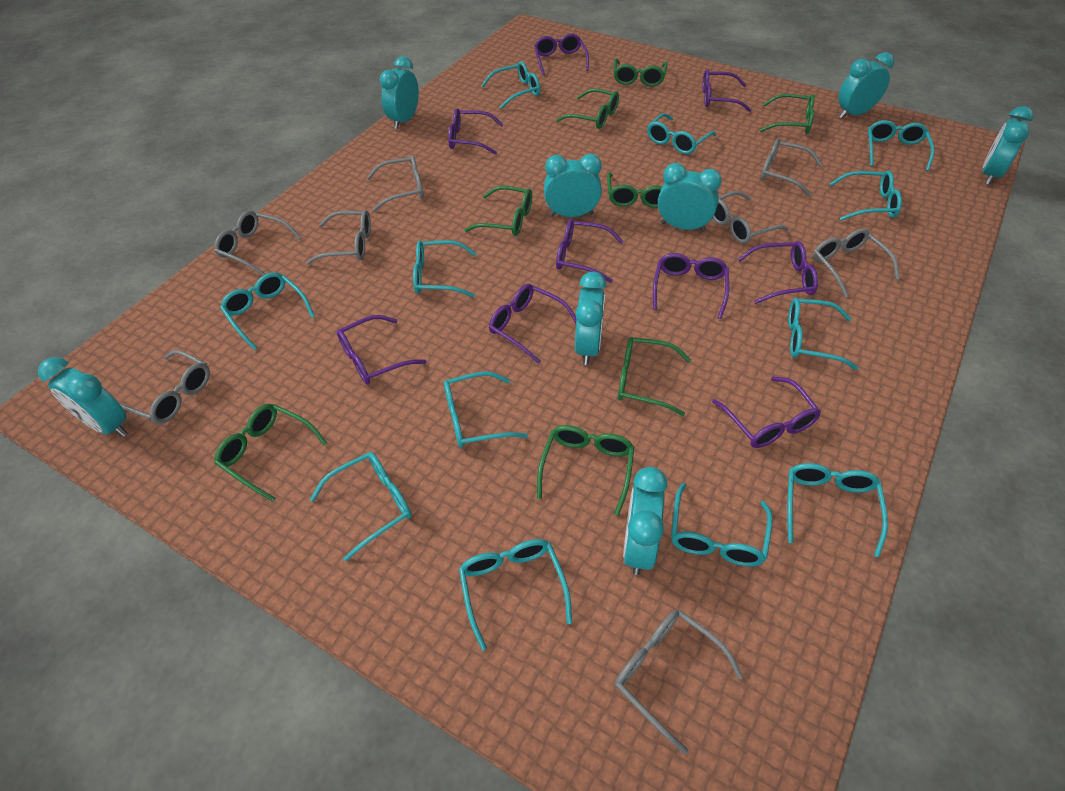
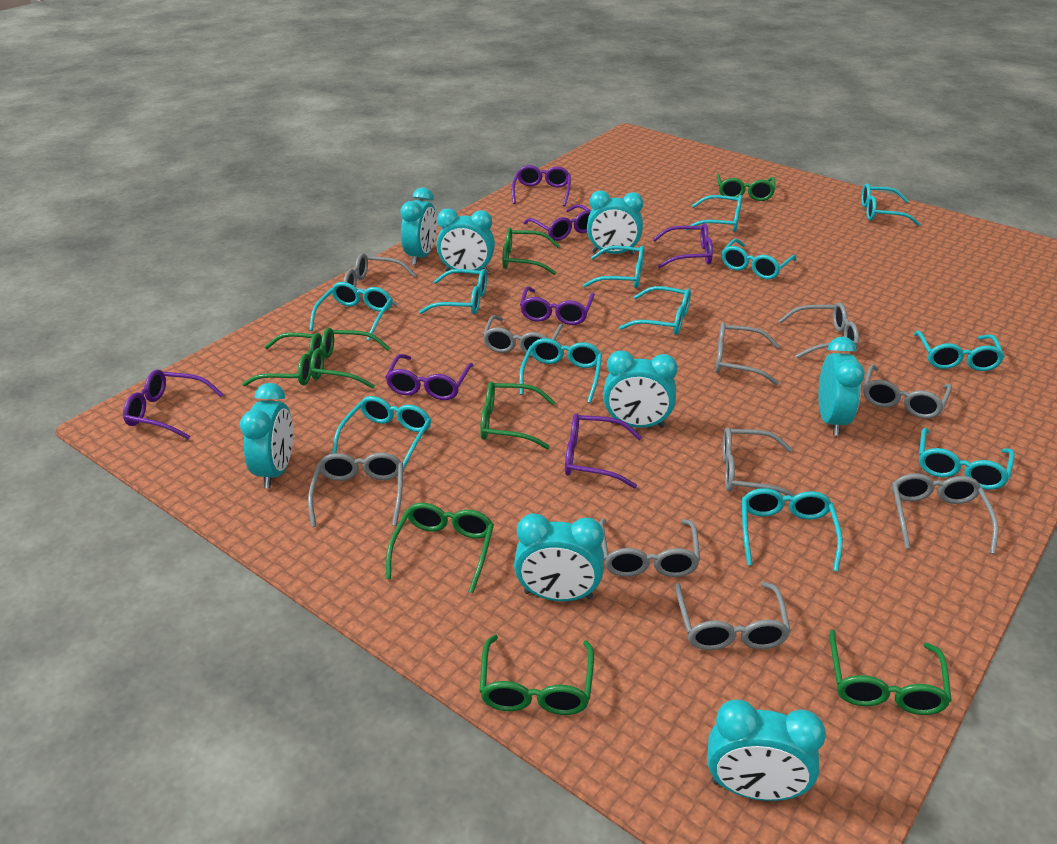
grey glasses: [119,350,210,424] [214,211,301,276] [306,210,371,265] [367,155,424,211] [615,609,743,754] [713,191,788,244] [761,138,823,196] [813,229,900,298] = 8 -> [308,453,403,527] [343,253,416,307] [483,315,563,357] [599,518,700,577] [675,582,791,650] [715,322,780,386] [722,427,795,497] [778,302,859,358] [864,364,952,419] [892,473,999,554] = 10
purple glasses: [337,315,426,384] [448,108,504,155] [489,284,576,364] [534,34,589,75] [556,219,624,283] [653,253,729,319] [703,69,752,112] [712,376,821,448] [738,241,818,304] = 9 -> [123,369,223,440] [385,354,474,400] [512,165,571,206] [520,286,595,325] [523,204,591,241] [565,413,642,489] [653,223,713,268] = 7

